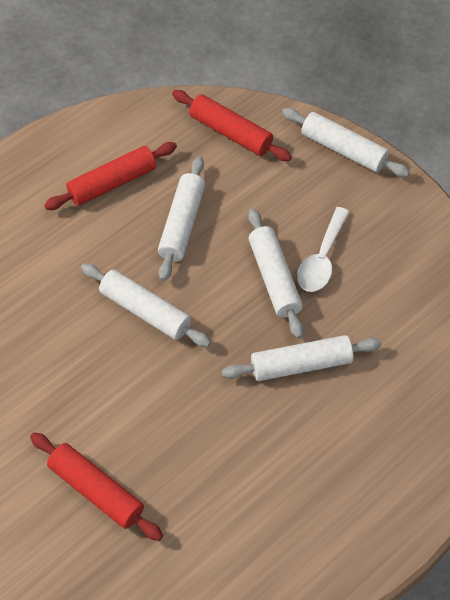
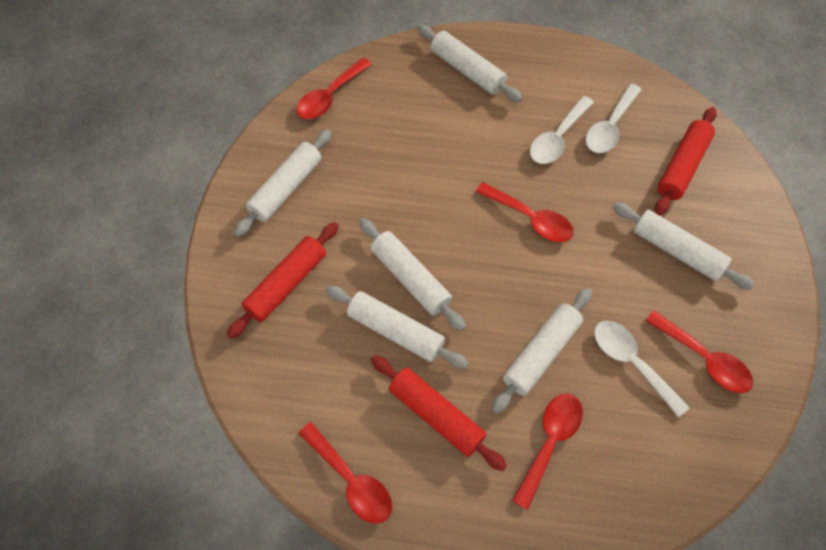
red spoon: none = 0 -> [296,58,372,119] [298,422,392,524] [476,182,574,242] [512,394,583,510] [645,310,753,393] = 5
white rolling pin: [81,263,211,347] [158,156,205,281] [222,335,382,381] [248,208,304,339] [282,108,410,177] = 5 -> [234,129,332,237] [326,286,469,369] [359,218,466,331] [417,25,522,102] [492,288,592,414] [613,202,755,290] = 6
white spoon: [297,207,350,292] = 1 -> [530,96,594,164] [586,84,642,153] [594,321,690,418] = 3

